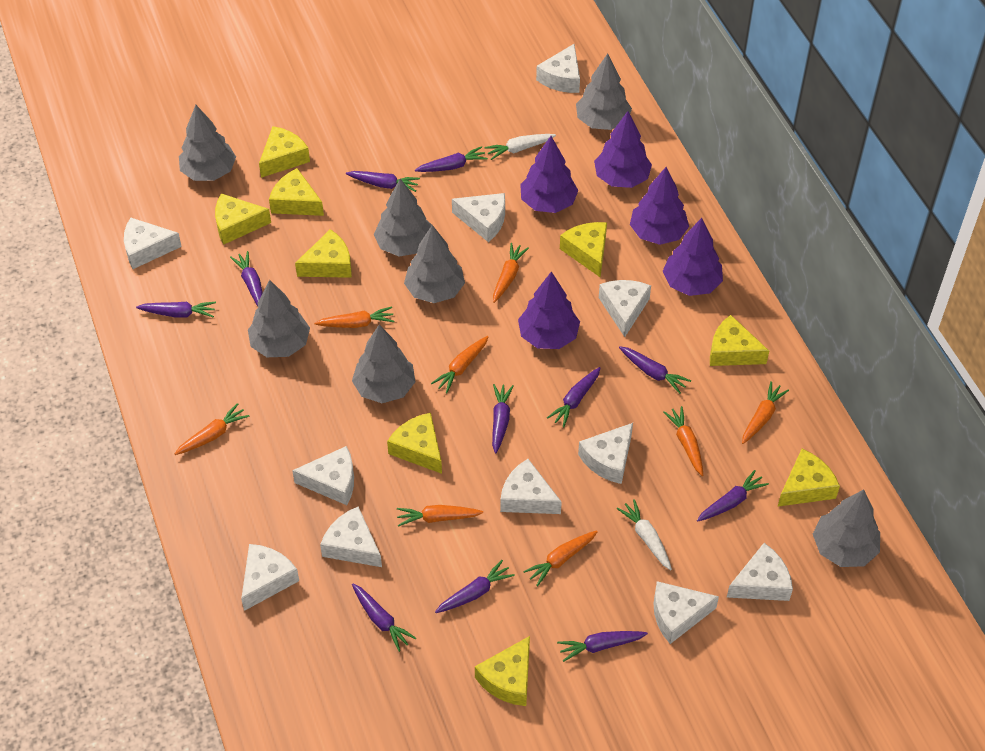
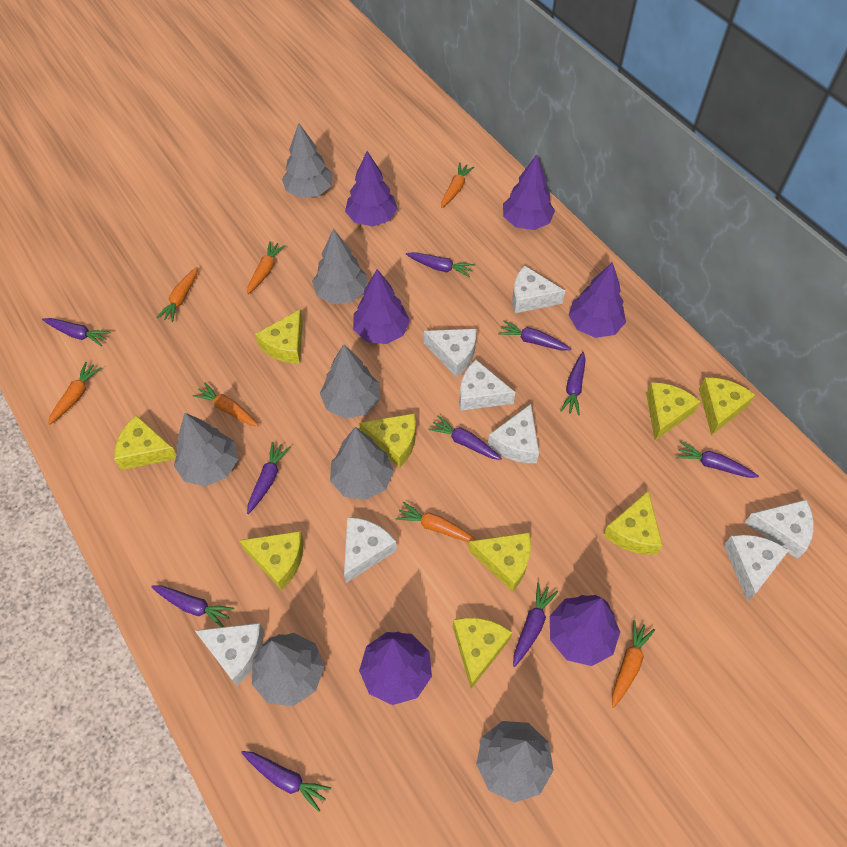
orange carrot: [174,403,249,455] [314,307,394,328] [397,505,483,527] [431,336,489,393] [493,243,529,303] [523,530,598,587] [663,406,703,476] [742,381,789,444] = 8 -> [48,362,101,425] [156,267,198,322] [193,383,259,426] [247,241,285,294] [395,502,477,542] [441,163,474,208] [612,620,655,708] = 7
purple carrot: [136,302,216,317] [230,251,263,306] [346,171,420,192] [352,584,416,652] [415,146,488,172] [435,560,515,613] [492,384,514,453] [547,367,600,427] [557,631,648,662] [619,346,691,394] [697,470,769,521] = 11 -> [42,318,111,346] [151,585,234,627] [241,751,331,812] [247,442,291,514] [406,252,474,277] [428,415,502,460] [498,321,571,351] [513,582,558,667] [560,352,586,416] [676,442,759,478] = 10
purple tree: [518,272,580,349] [520,136,578,213] [594,111,652,188] [630,167,689,245] [662,218,723,296] = 5 -> [345,151,398,226] [353,269,410,344] [359,632,432,705] [503,154,555,230] [550,595,620,666] [569,262,626,338] = 6
white carrot: [485,134,556,160] [616,499,672,570] = 2 -> none = 0
white cheese: [124,217,182,269] [241,544,299,611] [292,446,354,505] [320,506,382,567] [452,193,505,242] [500,459,562,514] [536,44,580,93] [578,423,633,484] [599,280,651,337] [653,581,719,644] [727,543,793,601] = 11 -> [194,623,264,686] [344,517,397,583] [424,329,476,377] [459,360,515,411] [488,404,539,463] [512,265,565,313] [724,535,789,602] [744,499,814,559] = 8

